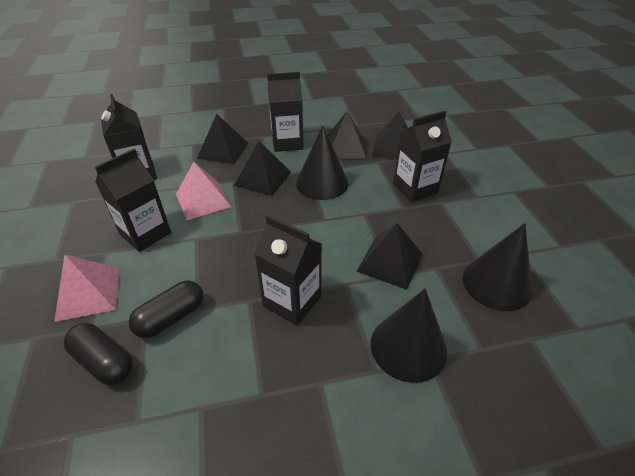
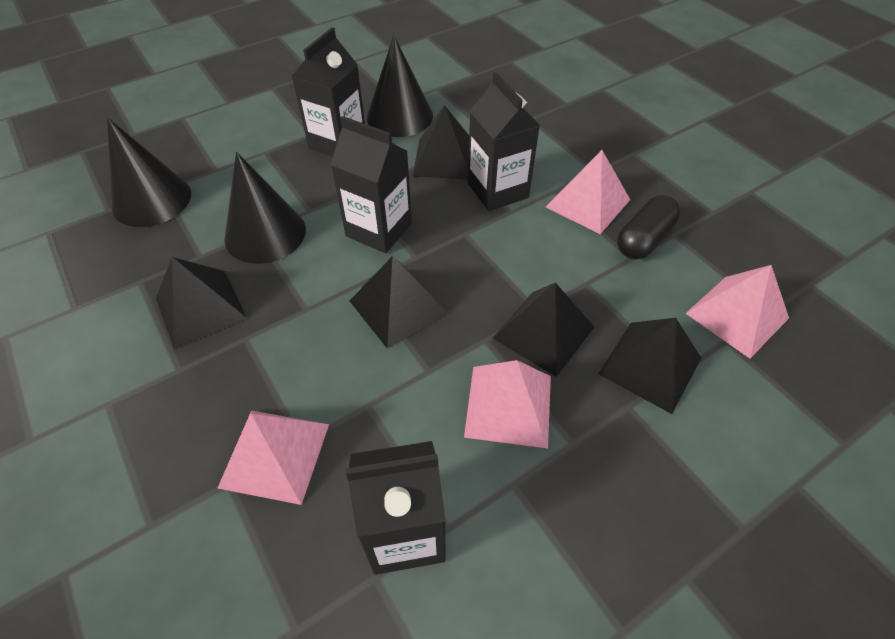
black capsule: [64,323,133,385] [129,280,204,338] = 2 -> [617,195,680,259] = 1
black carton: [95,149,171,252] [101,94,157,180] [255,215,322,326] [267,72,304,152] [393,111,452,202] = 5 -> [292,27,365,156] [331,116,412,253] [345,441,446,575] [468,72,540,211] = 4
pink pyramid: [54,255,119,322] [176,162,231,220] = 2 -> [218,411,329,505] [464,360,551,448] [546,150,630,234] [685,265,789,358] = 4

